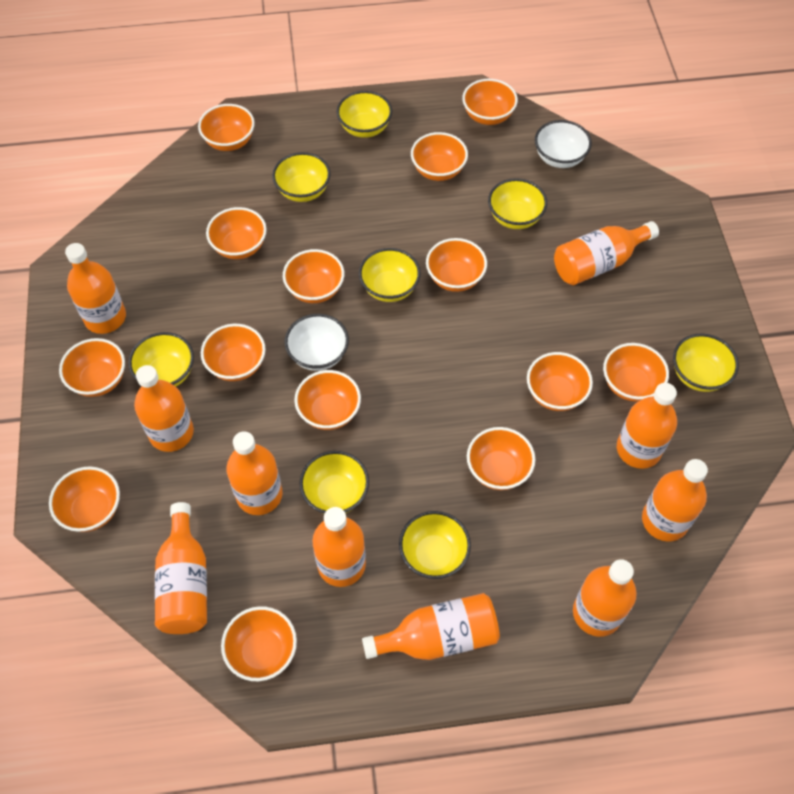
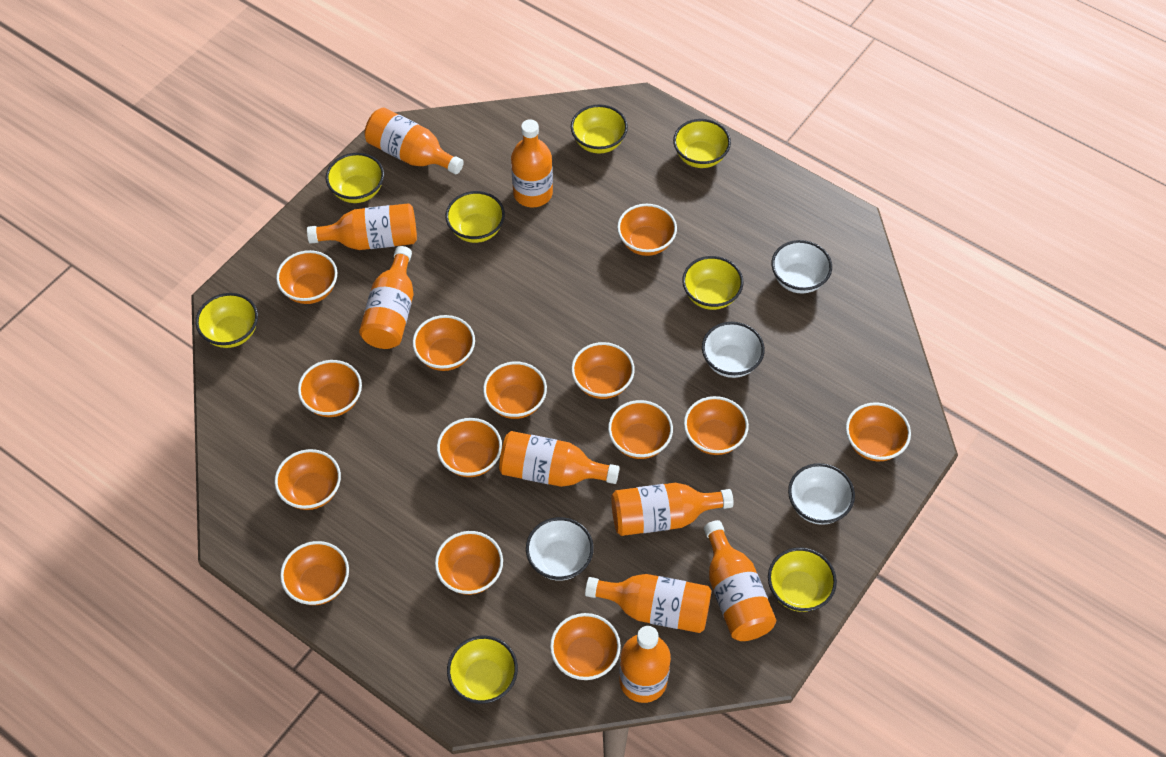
orange bottle: [65,243,126,334] [134,365,194,452] [155,502,207,634] [226,431,283,515] [313,507,366,587] [362,593,500,660] [554,221,659,285] [573,559,637,637] [617,383,677,469] [642,459,708,541] = 10 -> [307,203,417,250] [359,246,414,349] [365,107,464,174] [499,431,620,487] [511,119,553,207] [585,574,711,633] [611,483,734,536] [619,626,671,703] [704,520,776,641] = 9
white bowl: [285,314,349,371] [535,120,592,168] = 2 -> [526,517,594,581] [702,322,765,378] [772,240,832,294] [788,463,855,525] = 4

